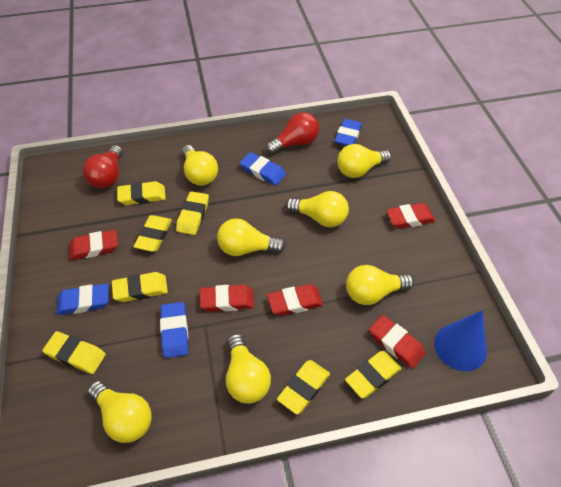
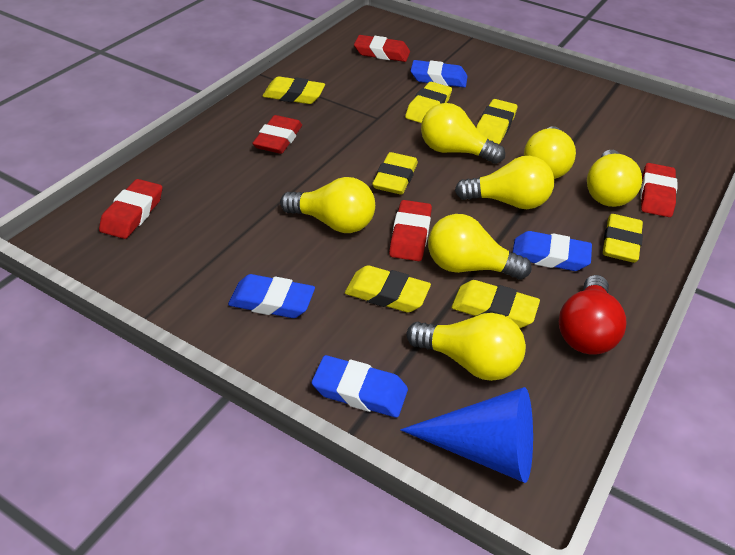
red light bulb: [83,145,123,188] [266,112,319,154] = 2 -> [559,275,626,354] = 1

